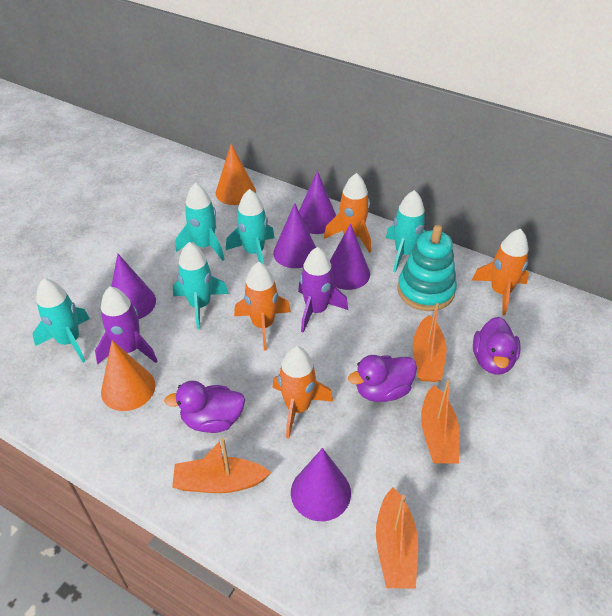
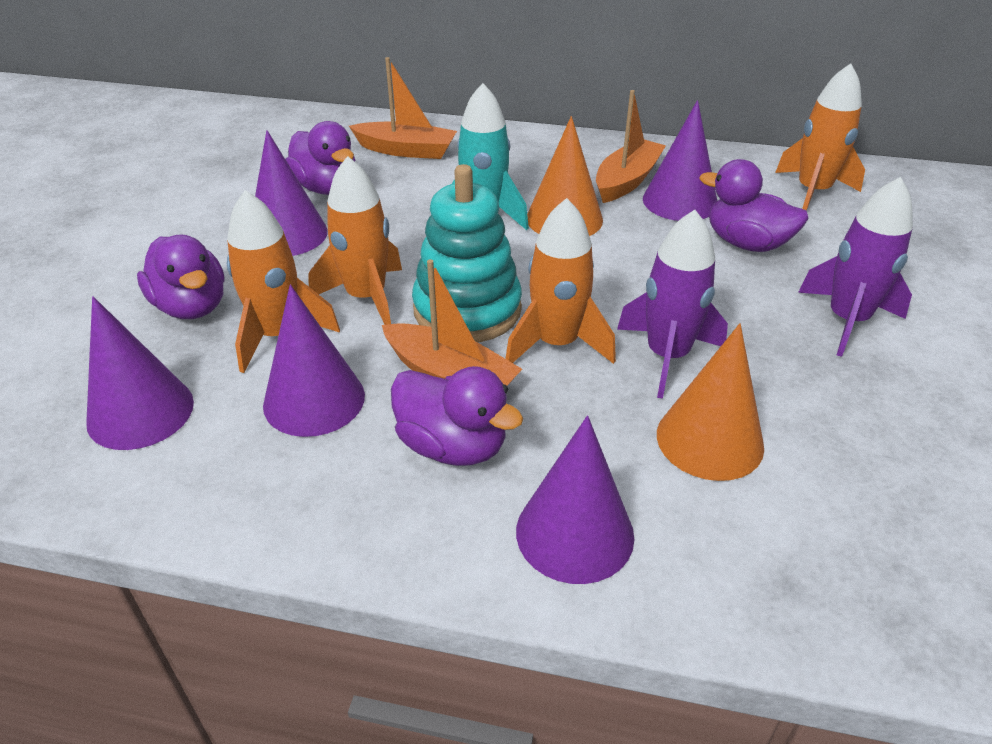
orange boat: [172,438,271,493] [376,487,418,589] [413,303,446,382] [421,380,459,464] = 4 -> [349,57,457,159] [382,259,522,386] [596,90,666,203] = 3
purple duck: [164,381,245,433] [348,355,417,402] [473,317,521,375] = 3 -> [137,234,225,319] [285,121,355,195] [391,366,523,466] [700,159,809,252] = 4
turquoise rocket: [33,278,90,363] [173,242,229,330] [176,183,225,261] [226,189,275,264] [386,190,426,273] = 5 -> [452,83,529,230] = 1

